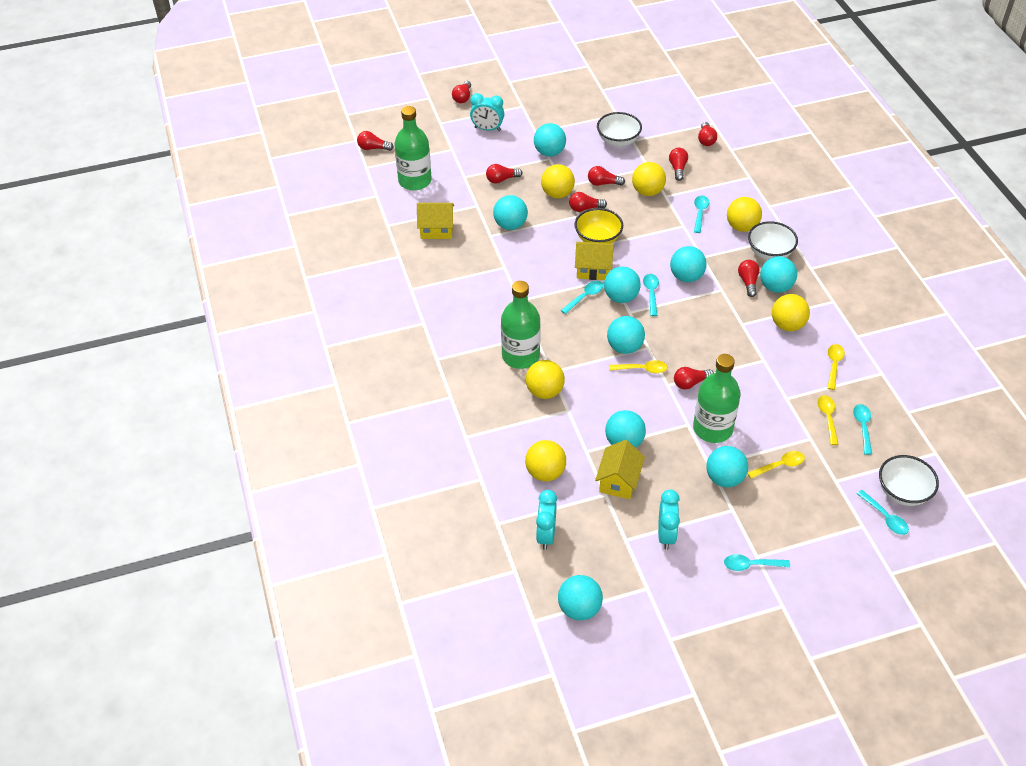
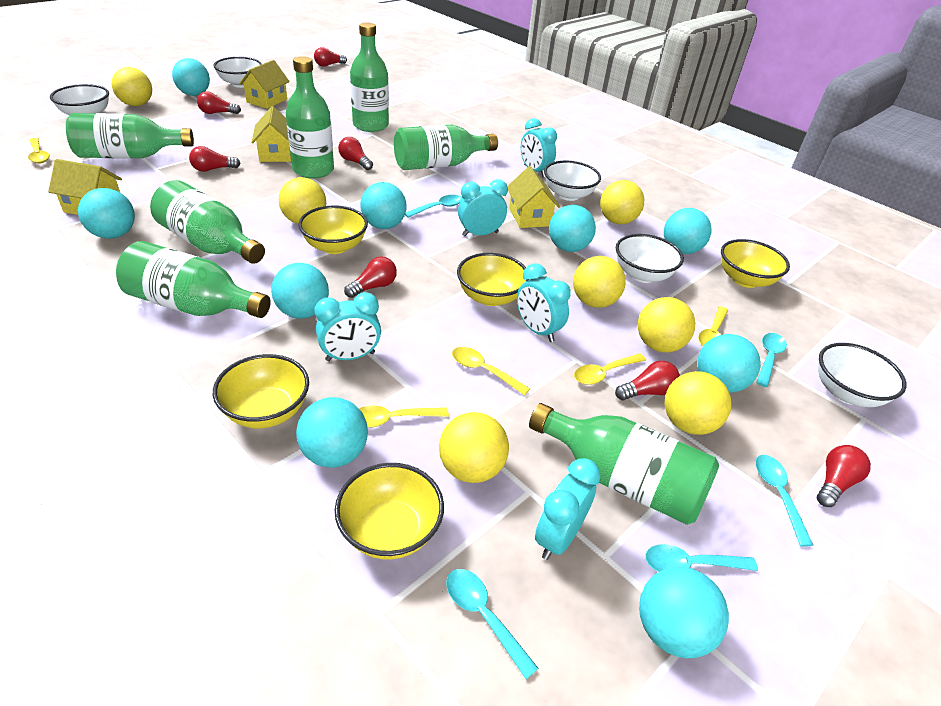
green bottle: [394,106,432,191] [501,281,541,369] [693,354,741,443] = 3 -> [66,113,194,159] [116,241,271,318] [150,180,265,264] [286,56,334,179] [350,22,389,132] [394,125,498,170] [529,403,719,525] = 7
red light bulb: [357,131,394,151] [452,81,471,103] [486,164,522,184] [569,192,607,212] [588,166,625,186] [669,148,688,181] [674,367,714,389] [698,122,717,146] [738,260,760,297] = 9 -> [189,146,241,172] [197,91,241,114] [314,47,347,67] [338,137,373,170] [344,257,397,298] [615,361,680,401] [817,445,871,507] = 7
turquoise clock: [470,93,504,131] [536,490,557,550] [658,489,680,550] = 3 -> [315,292,381,361] [458,179,508,236] [517,263,571,342] [521,118,557,177] [535,458,601,560] = 5
turquoise spoon: [561,281,603,314] [643,274,659,316] [694,196,709,233] [724,554,790,571] [853,404,872,455] [857,490,909,535] = 6 -> [405,195,462,218] [446,569,539,679] [645,544,758,572] [755,455,813,547] [756,333,787,387] = 5
white bowl: [597,112,642,147] [748,221,798,260] [879,455,939,506] = 3 -> [50,84,109,115] [214,57,262,88] [544,161,601,201] [616,234,684,283] [818,343,907,407] = 5
yellow ball: [525,440,566,481] [526,360,565,399] [541,164,575,198] [632,162,666,196] [727,197,762,232] [772,294,810,331] = 6 -> [112,67,152,106] [279,177,326,224] [439,412,509,483] [573,256,626,308] [600,180,644,224] [638,297,695,353] [665,371,731,435] = 7
yellow bowl: [574,208,623,244] = 1 -> [213,354,309,428] [298,206,368,254] [335,463,444,560] [457,253,529,306] [721,239,790,288] = 5
yellow house: [417,203,454,239] [575,242,614,280] [595,440,645,499] = 3 -> [48,159,122,215] [239,60,290,109] [251,106,291,162] [507,166,560,228] = 4
yellow spoon: [609,360,667,373] [747,451,805,479] [817,395,839,445] [827,344,845,390] = 4 -> [28,138,49,163] [359,405,449,428] [452,347,530,395] [574,354,646,385] [698,306,728,346] = 5

